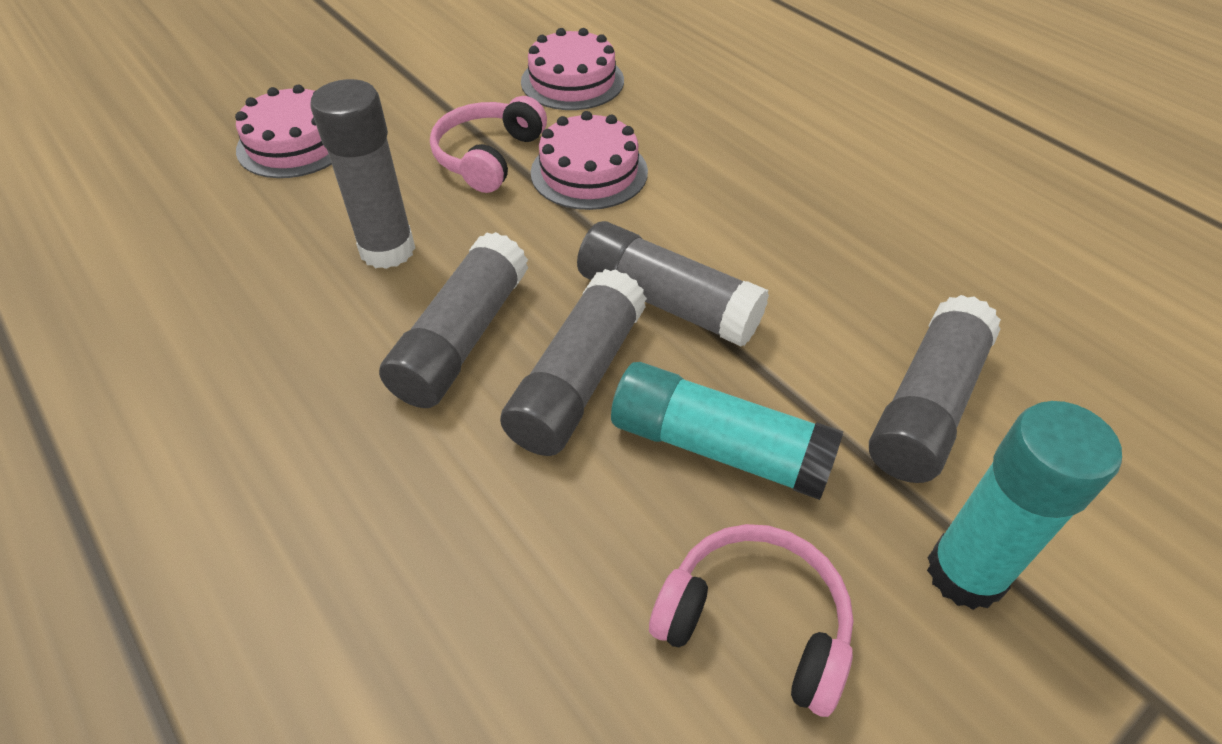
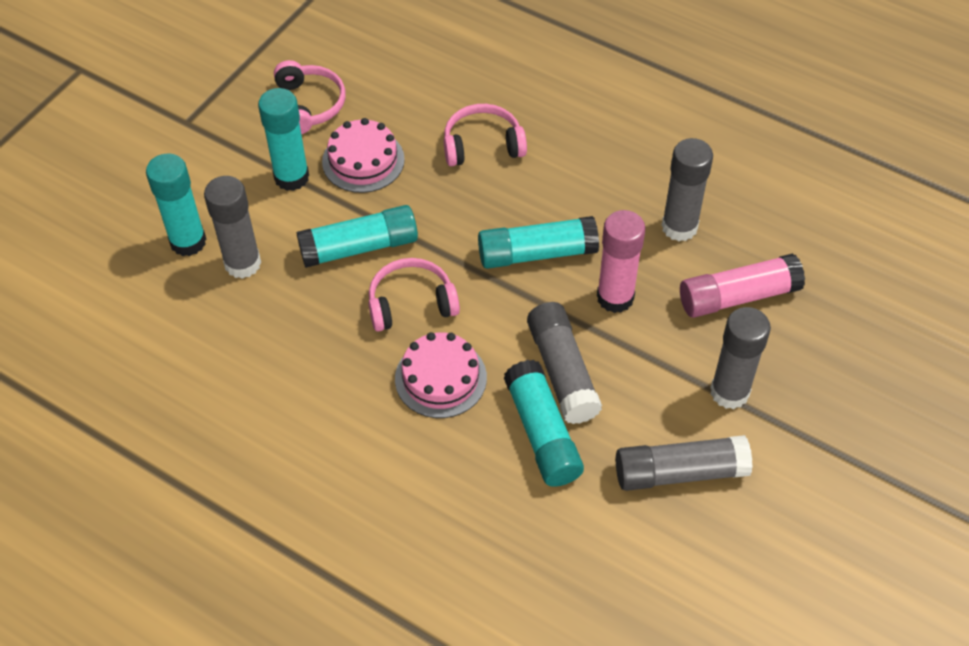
pink cake: [235,85,332,178] [521,28,624,110] [531,111,648,210] = 3 -> [322,118,405,193] [395,332,487,418] = 2
pink glue stick: none = 0 -> [597,210,645,313] [680,253,805,318] = 2
pink headphones: [430,96,547,193] [649,524,854,717] = 2 -> [274,60,346,134] [368,258,460,332] [444,104,527,166] = 3
turquoise glue stick: [611,362,843,500] [927,401,1122,610] = 2 -> [146,153,206,256] [258,88,309,191] [296,205,418,268] [478,216,599,269] [504,360,584,487] = 5

